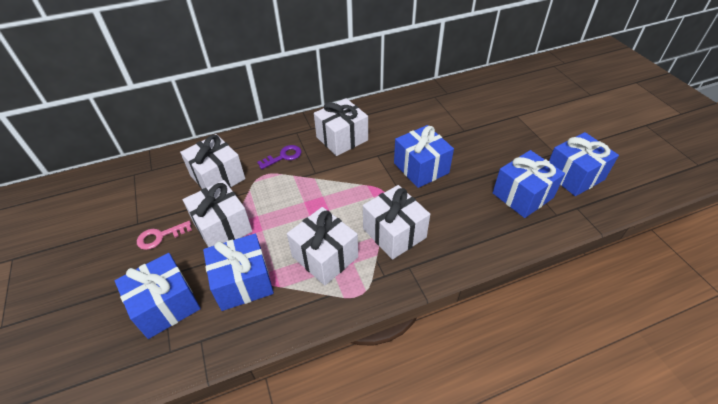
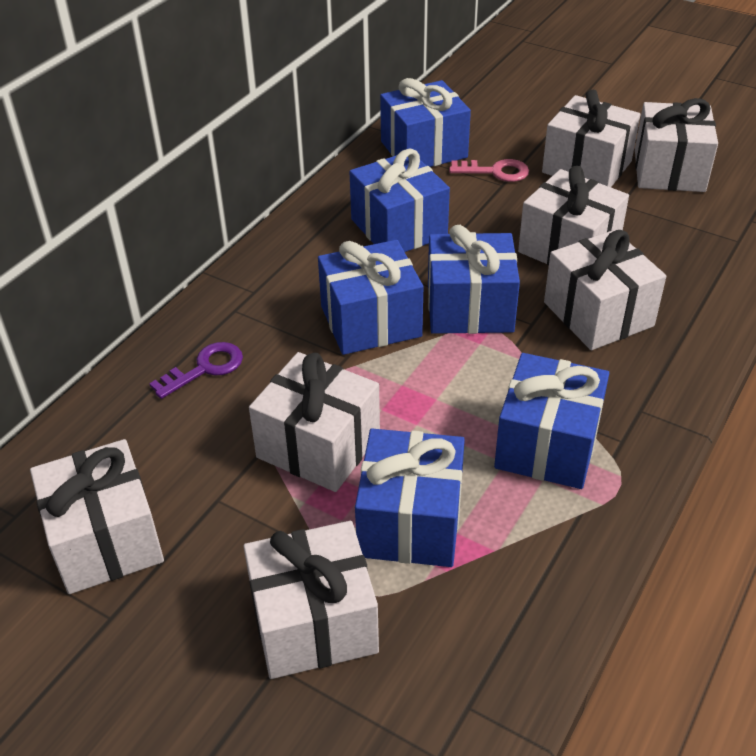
blue gift: [115,253,201,339] [203,234,274,311] [394,125,454,188] [493,150,565,218] [549,132,619,196] = 5 -> [318,240,423,355] [349,149,450,252] [355,428,465,567] [380,78,471,167] [428,225,520,334] [494,353,609,489] = 6
white gift: [180,134,245,189] [183,180,252,247] [287,207,358,286] [314,98,368,156] [363,185,430,260] = 5 -> [30,439,164,594] [243,521,379,679] [249,352,380,492] [518,166,629,265] [542,90,641,187] [544,230,666,350] [635,98,718,192] = 7

